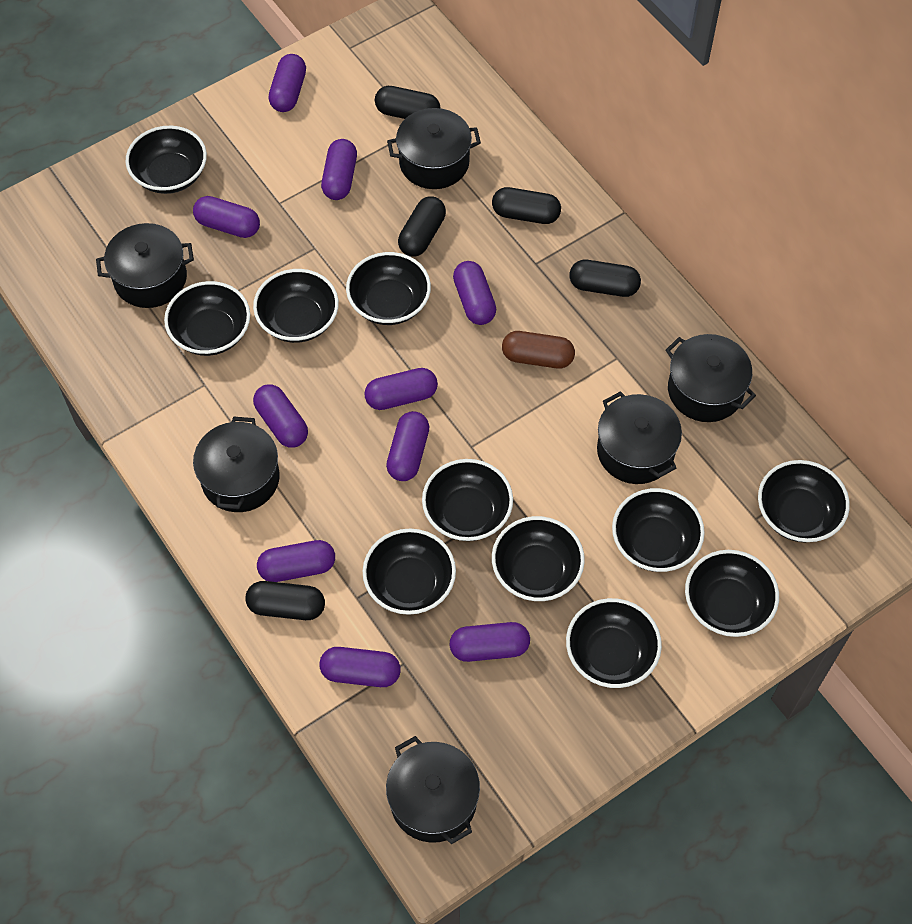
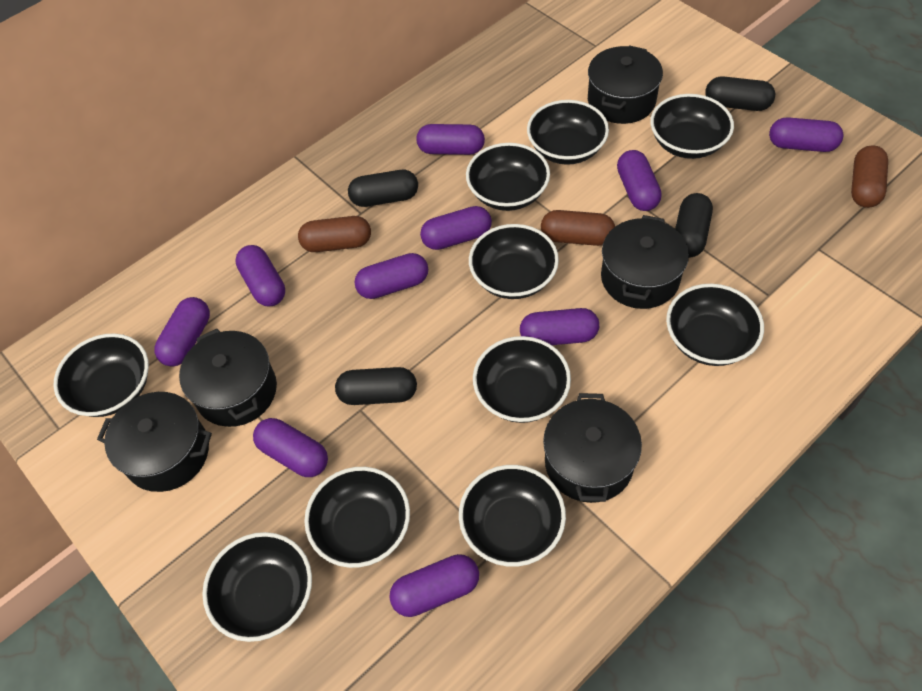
black bowl: [125,126,207,194] [164,281,250,356] [253,269,339,343] [346,252,431,325] [363,529,456,615] [422,459,513,541] [492,516,585,601] [566,598,662,688] [612,488,705,572] [685,550,779,637] [758,460,850,543] = 11 -> [54,333,149,417] [202,532,312,642] [304,467,410,568] [459,465,566,567] [466,143,550,211] [469,224,559,299] [473,336,571,423] [527,100,609,165] [650,94,734,159] [666,284,764,366] = 10
black capsule: [245,581,325,620] [375,86,441,119] [398,197,446,257] [492,187,561,224] [570,260,641,297] = 5 -> [335,367,417,405] [348,170,418,207] [675,193,713,258] [705,76,775,111] = 4
black pot: [96,223,194,308] [193,417,280,512] [386,736,480,844] [387,108,481,189] [597,391,682,484] [665,334,756,422] = 6 -> [97,392,212,492] [179,329,277,427] [543,393,642,503] [588,45,663,124] [601,215,689,309] = 5
brown capsule: [502,331,575,368] = 1 -> [298,216,371,252] [541,210,615,246] [851,145,888,208] = 3

